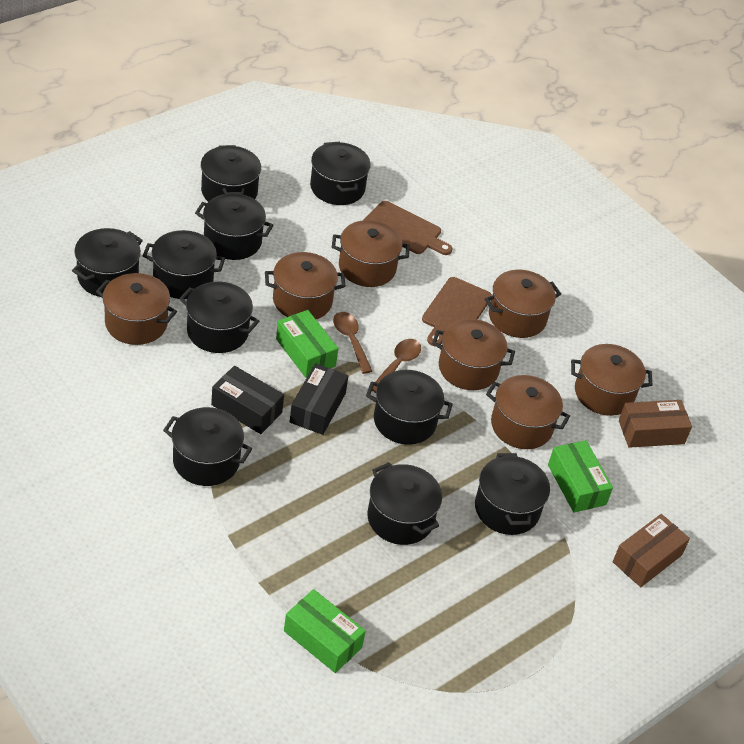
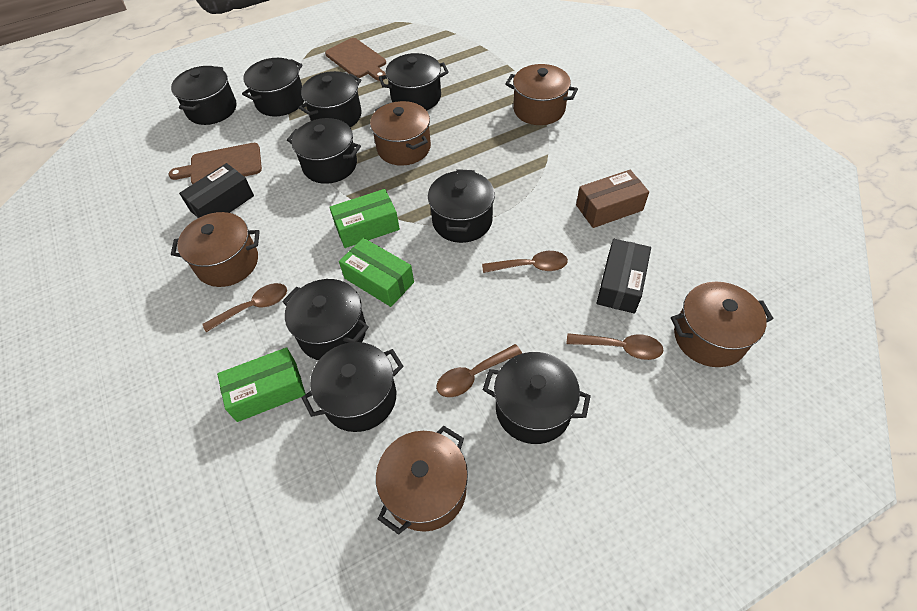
black pot: [72,228,143,297] [143,230,225,299] [163,407,252,486] [179,281,259,353] [195,193,274,260] [201,145,261,202] [310,142,371,205] [366,370,453,445] [367,462,442,545] [475,453,550,535] = 10 -> [171,66,237,125] [242,58,304,116] [282,279,369,360] [287,118,361,184] [299,71,362,127] [302,342,404,432] [379,53,449,110] [428,169,495,243] [483,352,591,444] = 9
brown box: [613,514,690,587] [619,400,692,448] = 2 -> [576,170,649,228] = 1
brown pot: [96,273,177,345] [265,252,346,319] [332,220,410,287] [432,319,515,390] [485,270,561,338] [486,375,570,449] [571,344,653,416] = 7 -> [171,212,260,287] [370,101,431,166] [376,426,468,535] [505,64,578,125] [671,282,773,367] = 5
brown spoon: [333,312,372,374] [372,339,421,393] = 2 -> [203,283,287,332] [436,344,522,397] [482,251,568,273] [567,333,663,360] = 4

